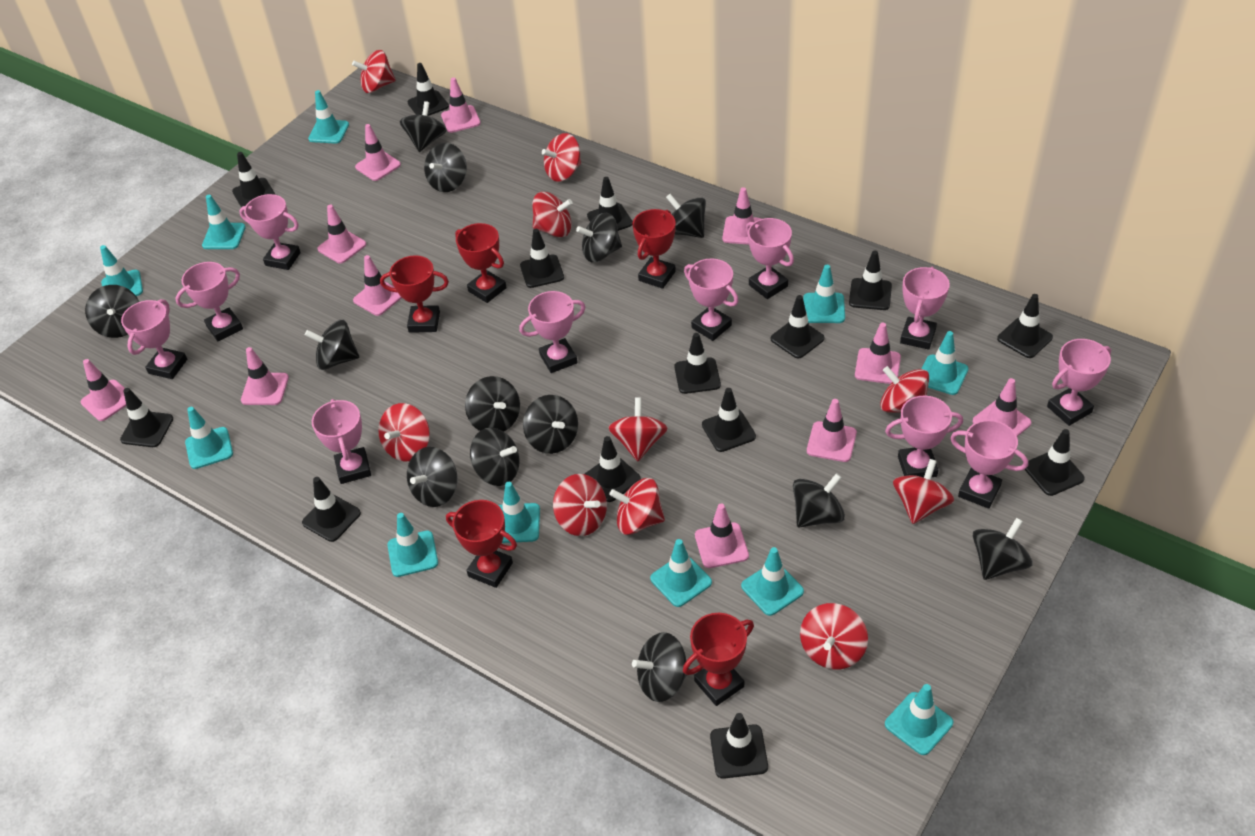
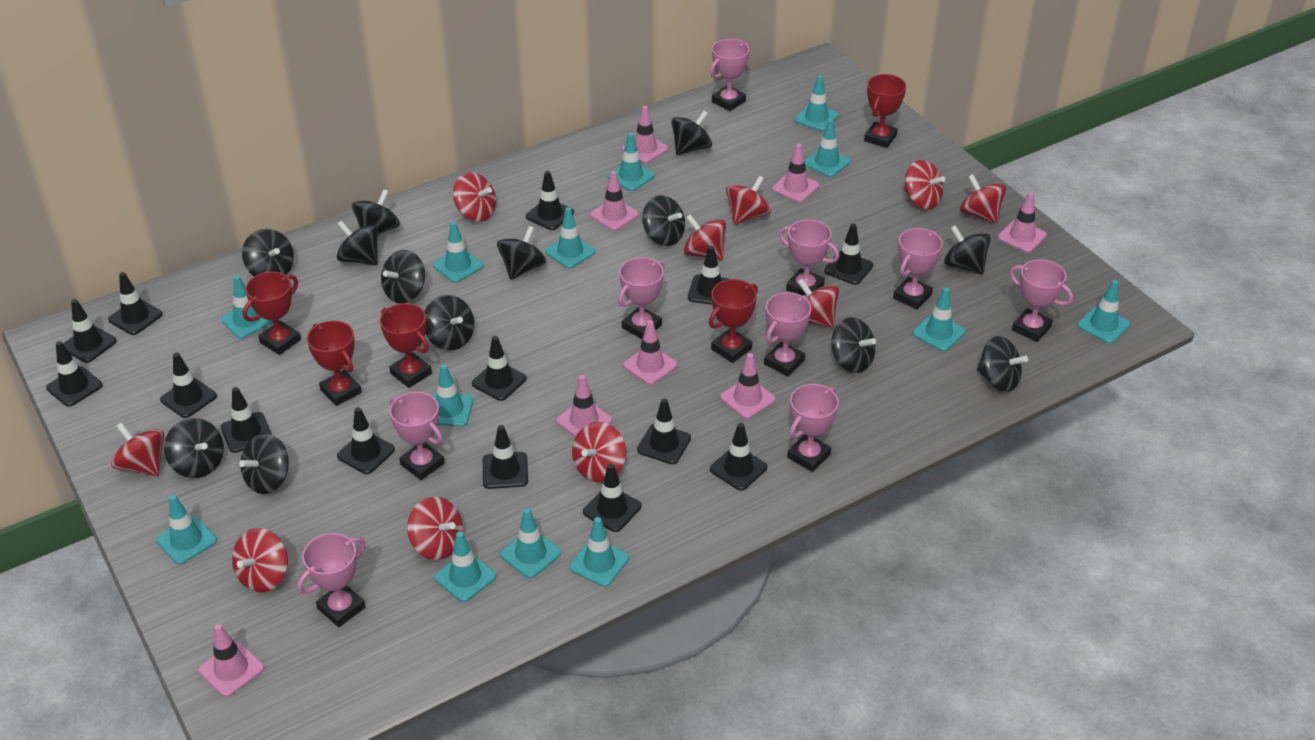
pink traffic cone: [80,359,126,421] [241,347,289,405] [317,205,366,264] [353,255,402,316] [355,124,401,181] [441,77,481,133] [695,504,749,568] [722,187,761,245] [807,399,857,462] [855,322,901,384] [973,378,1031,436] = 11 -> [198,624,264,697] [556,375,612,437] [590,171,639,231] [622,106,669,163] [623,320,678,385] [720,353,776,419] [772,144,819,202] [998,192,1047,253] = 8
pink trophy: [121,299,187,379] [175,262,243,341] [239,194,301,270] [312,399,371,484] [519,291,586,373] [684,258,739,341] [746,218,794,299] [885,396,963,477] [900,267,950,350] [950,420,1028,509] [1047,339,1111,426] = 11 -> [298,533,365,627] [390,392,445,480] [618,257,665,339] [710,39,750,111] [764,292,811,376] [779,219,839,296] [787,384,839,472] [893,228,943,309] [1010,259,1073,342] = 9
turquoise traffic cone: [100,245,143,296] [185,407,233,469] [202,195,246,249] [308,90,349,144] [387,513,438,577] [498,482,540,543] [650,539,712,607] [741,547,804,616] [803,265,845,323] [885,684,953,755] [921,331,969,395] = 11 -> [156,495,217,564] [221,275,273,339] [431,364,473,427] [433,221,483,283] [434,531,496,602] [500,508,561,578] [545,207,595,269] [569,517,629,587] [607,133,655,191] [795,75,839,131] [804,119,850,177] [913,288,965,351] [1077,280,1130,343] = 13

